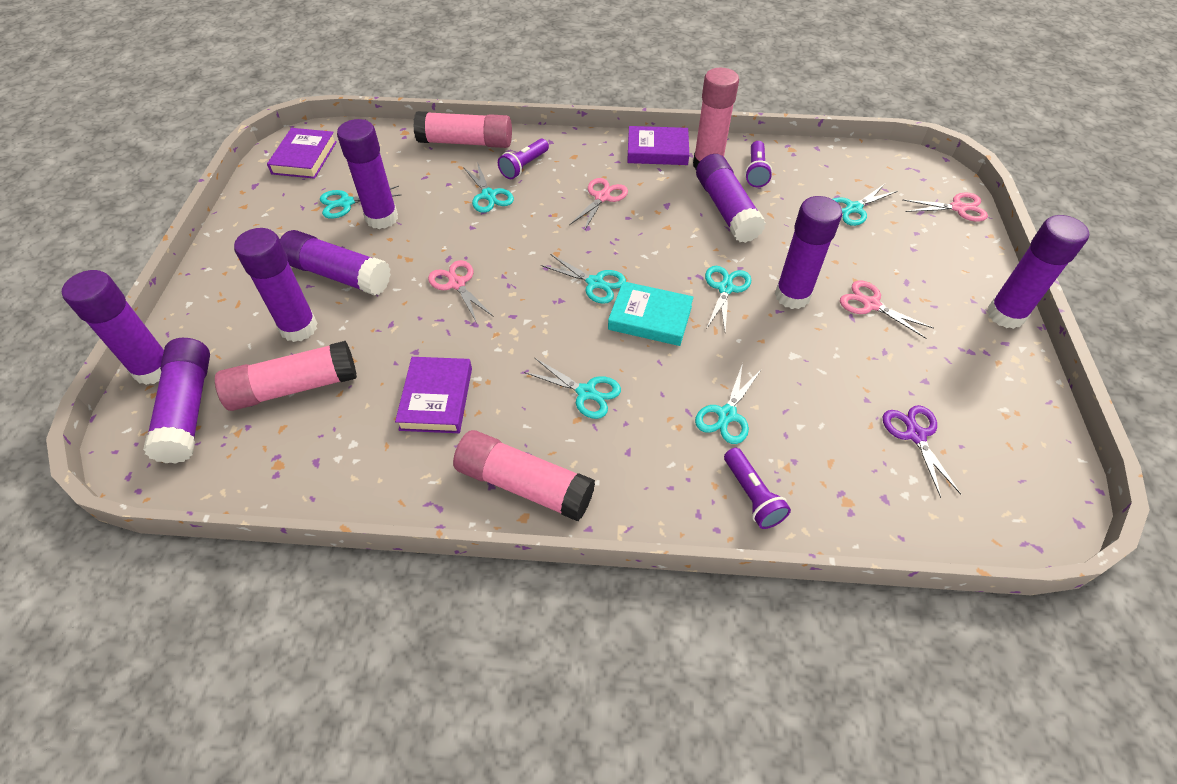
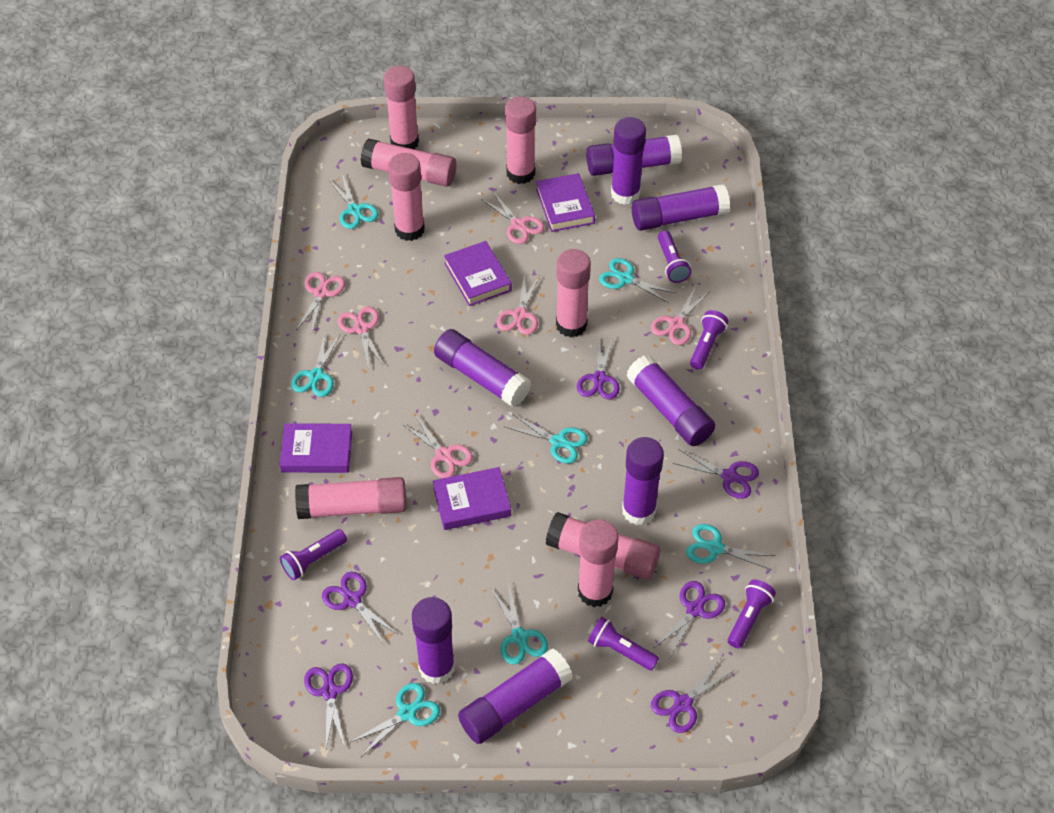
pink glue stick: [215,341,357,411] [413,111,512,148] [453,430,595,521] [693,68,739,170] = 4 -> [295,477,407,519] [361,138,456,187] [384,66,419,149] [388,153,425,241] [505,97,536,184] [546,512,660,580] [556,249,591,337] [578,519,618,607] = 8
pink scissors: [428,260,494,323] [569,178,628,231] [840,281,934,339] [902,193,988,221] = 4 -> [296,272,345,332] [338,306,385,370] [402,416,473,478] [481,192,544,244] [497,274,540,335] [651,286,710,345] = 6
purple book: [267,128,337,179] [395,357,472,433] [627,126,689,165] = 3 -> [280,423,352,473] [433,467,511,530] [444,241,512,306] [536,173,595,232] = 4
purple flashlight: [498,139,549,179] [724,448,791,529] [745,141,772,187] = 3 -> [280,529,347,580] [588,617,659,671] [658,231,691,283] [690,310,728,370] [728,579,776,648] = 5
purple scissors: [883,405,961,498] = 1 -> [304,663,353,748] [322,572,398,645] [577,335,620,399] [651,659,734,733] [655,581,725,658] [673,449,759,499] = 6
turquoise book: [608,281,694,346] = 1 -> none = 0

